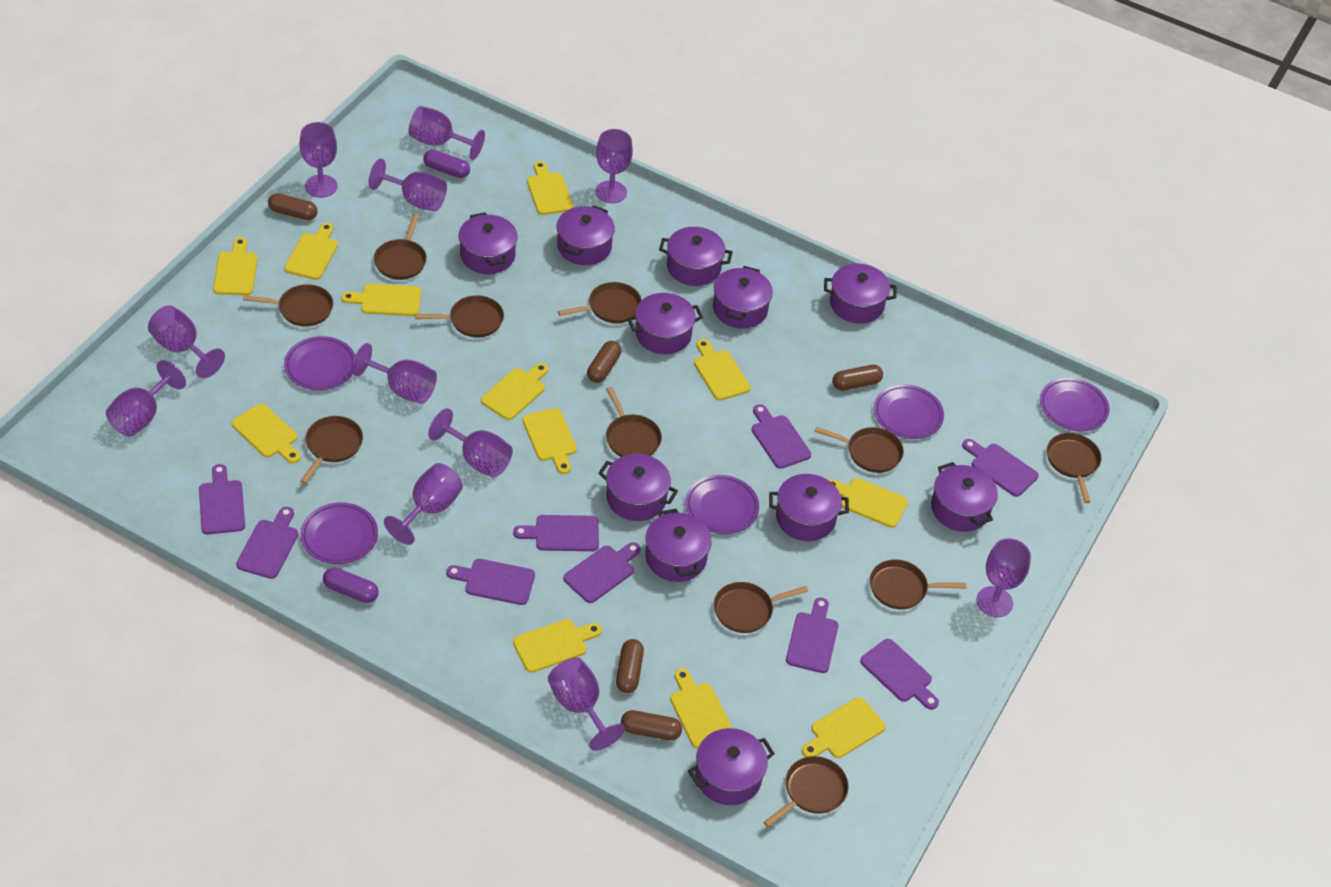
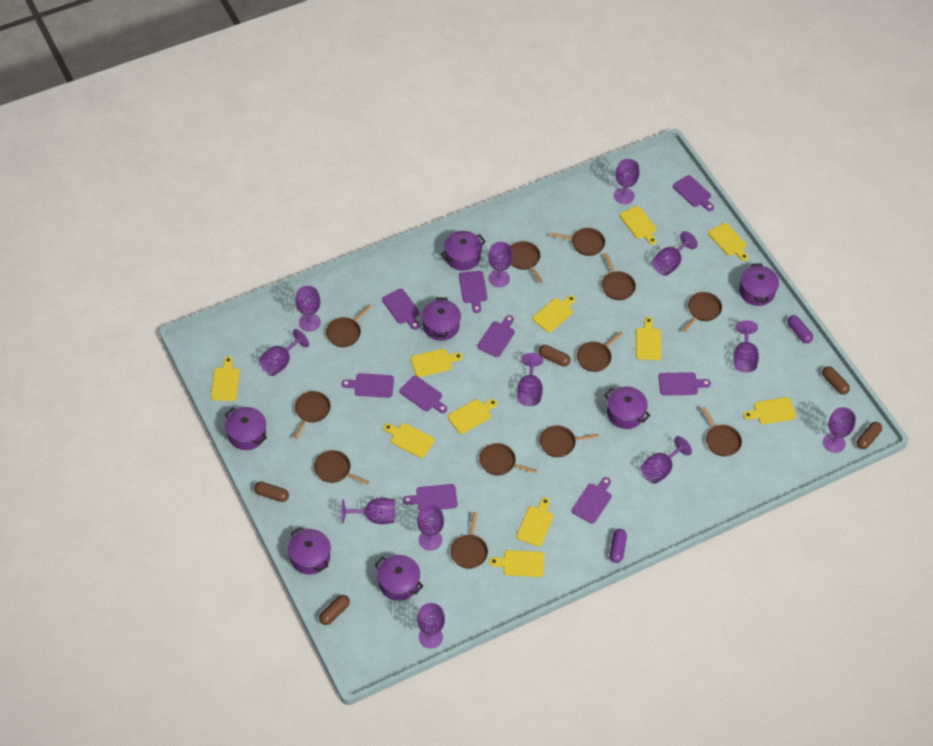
brown pan: [243,284,333,326] [300,416,363,484] [374,214,427,280] [415,295,504,337] [558,282,642,323] [606,387,662,457] [714,582,808,633] [764,756,849,827] [814,427,904,473] [870,560,967,609] [1047,433,1102,503] = 11 -> [294,391,331,439] [314,450,369,485] [326,305,371,347] [450,512,488,569] [479,443,537,475] [511,241,543,283] [540,425,599,457] [550,228,605,256] [577,331,624,372] [602,253,636,300] [683,292,722,332] [701,406,742,457] = 12
purple goblet: [106,360,186,437] [148,305,225,378] [300,122,337,198] [352,343,437,404] [368,159,447,211] [384,463,463,545] [409,106,485,160] [428,408,513,478] [548,657,625,751] [595,129,633,203] [976,538,1031,617] = 11 -> [259,329,309,376] [295,286,321,332] [341,498,395,524] [417,505,444,551] [417,603,445,649] [488,242,513,287] [517,353,543,406] [614,159,640,204] [641,436,692,484] [652,231,698,276] [734,320,759,372] [823,407,856,453] = 12
purple plate: [284,336,355,390] [300,502,378,564] [685,475,759,534] [874,384,944,439] [1040,378,1110,431] = 5 -> none = 0
purple pot: [459,212,518,274] [556,205,615,265] [598,454,678,521] [627,293,703,354] [645,509,712,582] [659,227,733,286] [688,728,775,805] [713,266,773,329] [769,474,849,541] [824,264,897,324] [931,462,998,532] = 11 -> [225,407,267,450] [288,527,331,575] [375,555,423,601] [422,297,461,341] [441,231,486,271] [604,386,650,429] [739,264,779,306] = 7
yellow cutting board: [213,237,258,295] [231,403,300,463] [284,223,338,280] [341,284,421,316] [481,363,548,420] [513,619,602,673] [522,408,577,474] [527,161,573,215] [670,668,732,748] [694,339,751,401] [802,697,886,758] [829,478,908,528] = 12 -> [211,356,240,401] [383,423,435,458] [411,349,463,377] [448,399,498,434] [489,550,544,577] [517,497,554,547] [533,295,576,333] [620,206,657,245] [636,317,662,360] [708,223,749,261] [743,397,796,425] = 11

